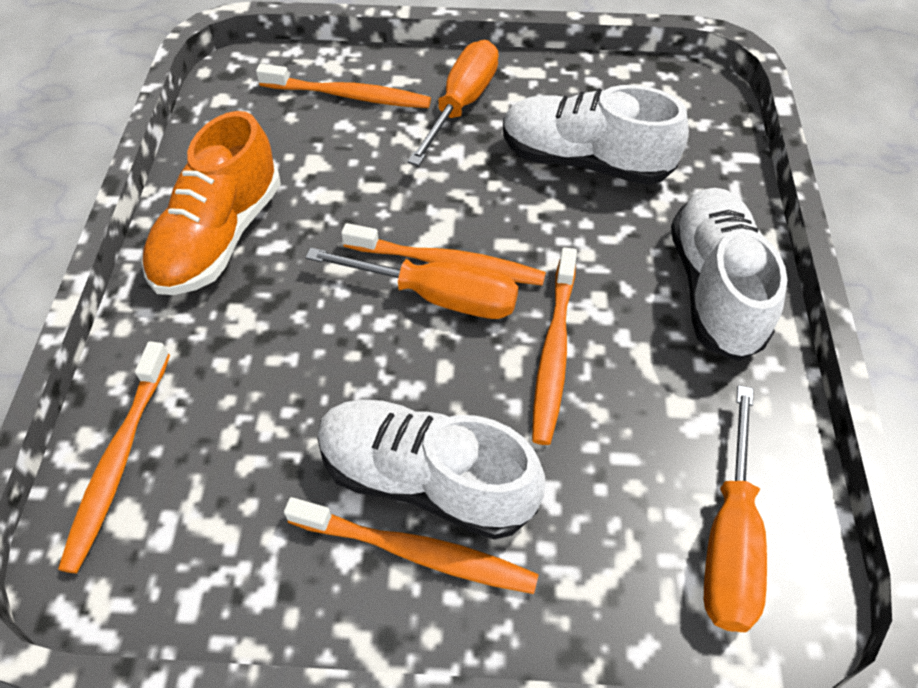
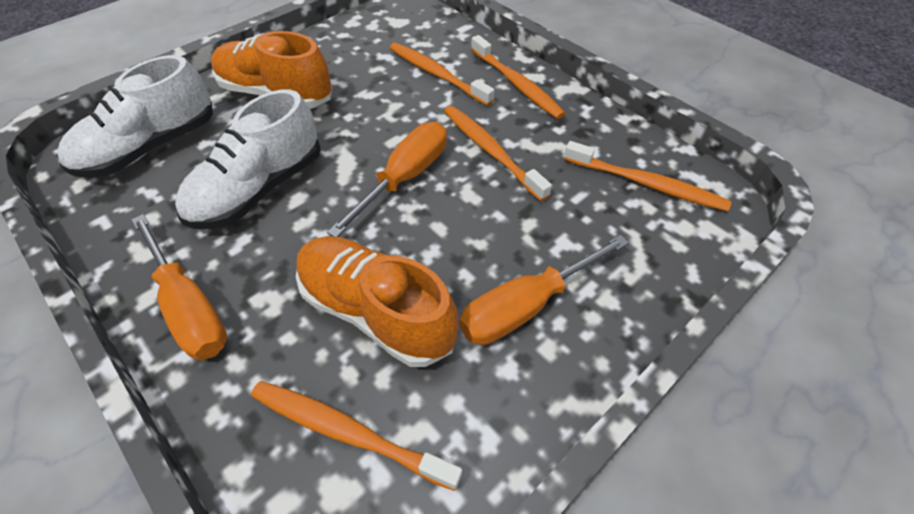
orange shoe: [142,111,281,295] = 1 -> [211,31,332,109] [296,236,458,367] = 2
white shoe: [317,399,546,540] [503,85,689,185] [671,188,787,361] = 3 -> [57,55,213,178] [175,90,321,229] = 2

